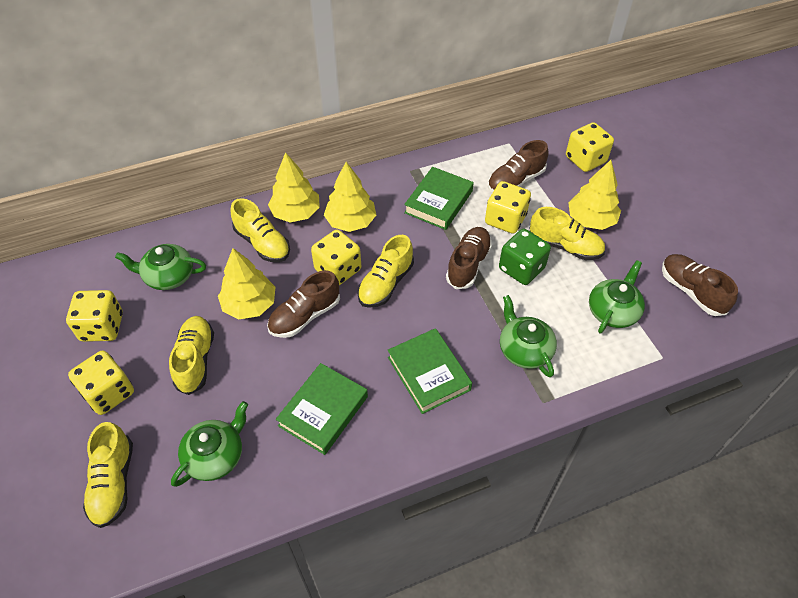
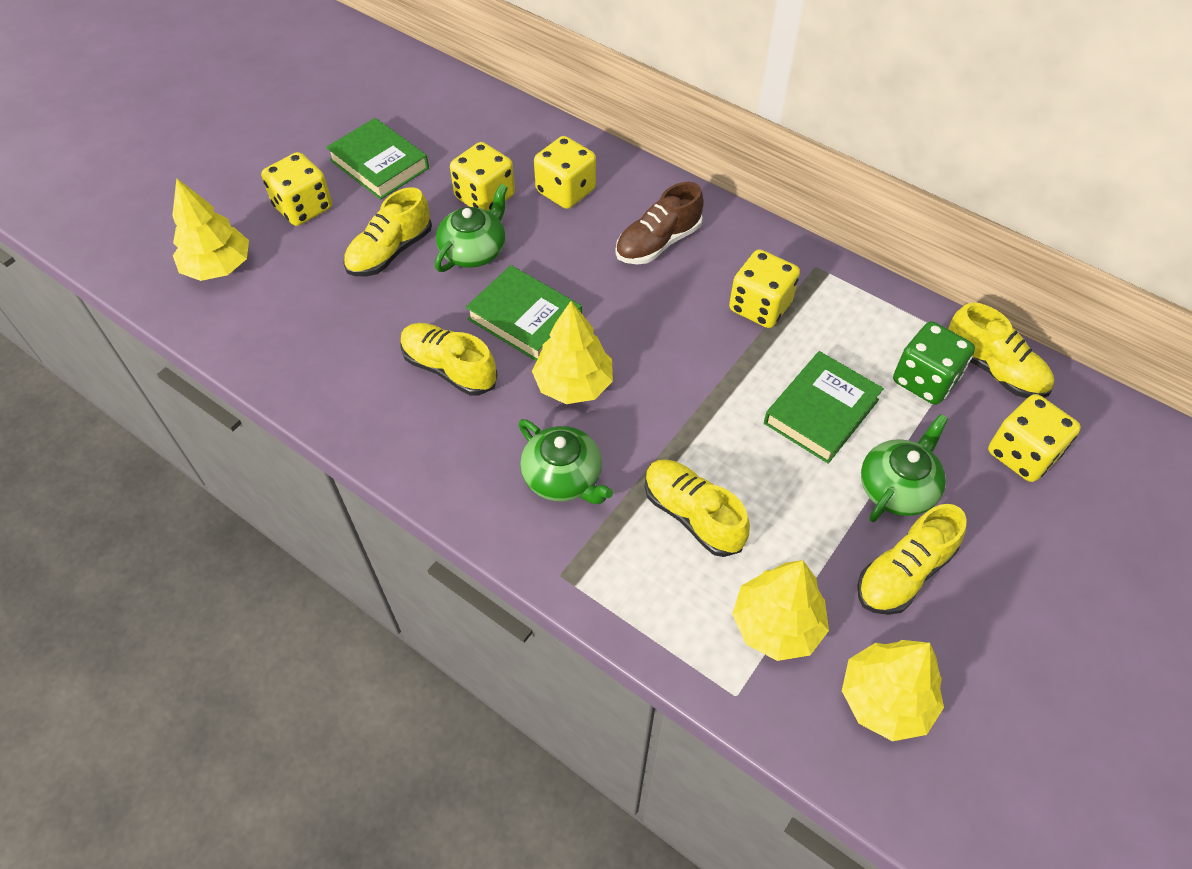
brown shoe: [267,270,340,338] [446,227,492,289] [488,140,549,193] [662,254,738,316] = 4 -> [615,182,704,264] = 1
green teapot: [115,244,206,290] [171,401,248,487] [500,295,557,377] [589,260,645,334] = 4 -> [435,184,508,272] [518,419,613,504] [861,414,948,522] = 3

